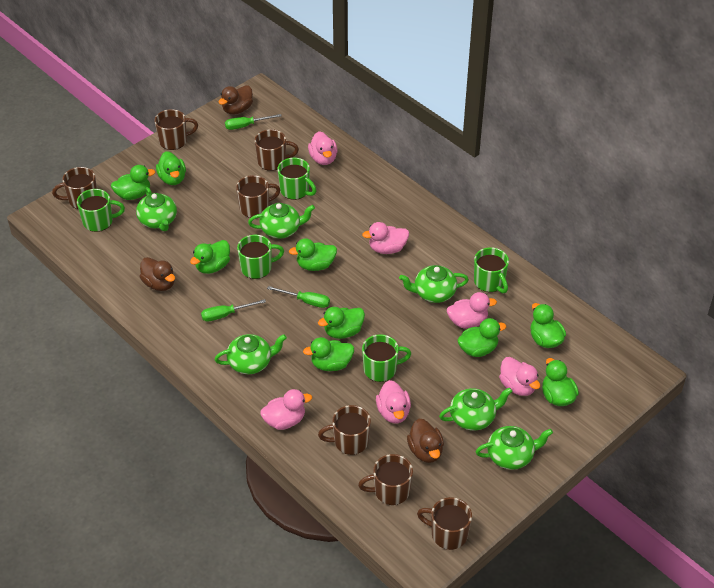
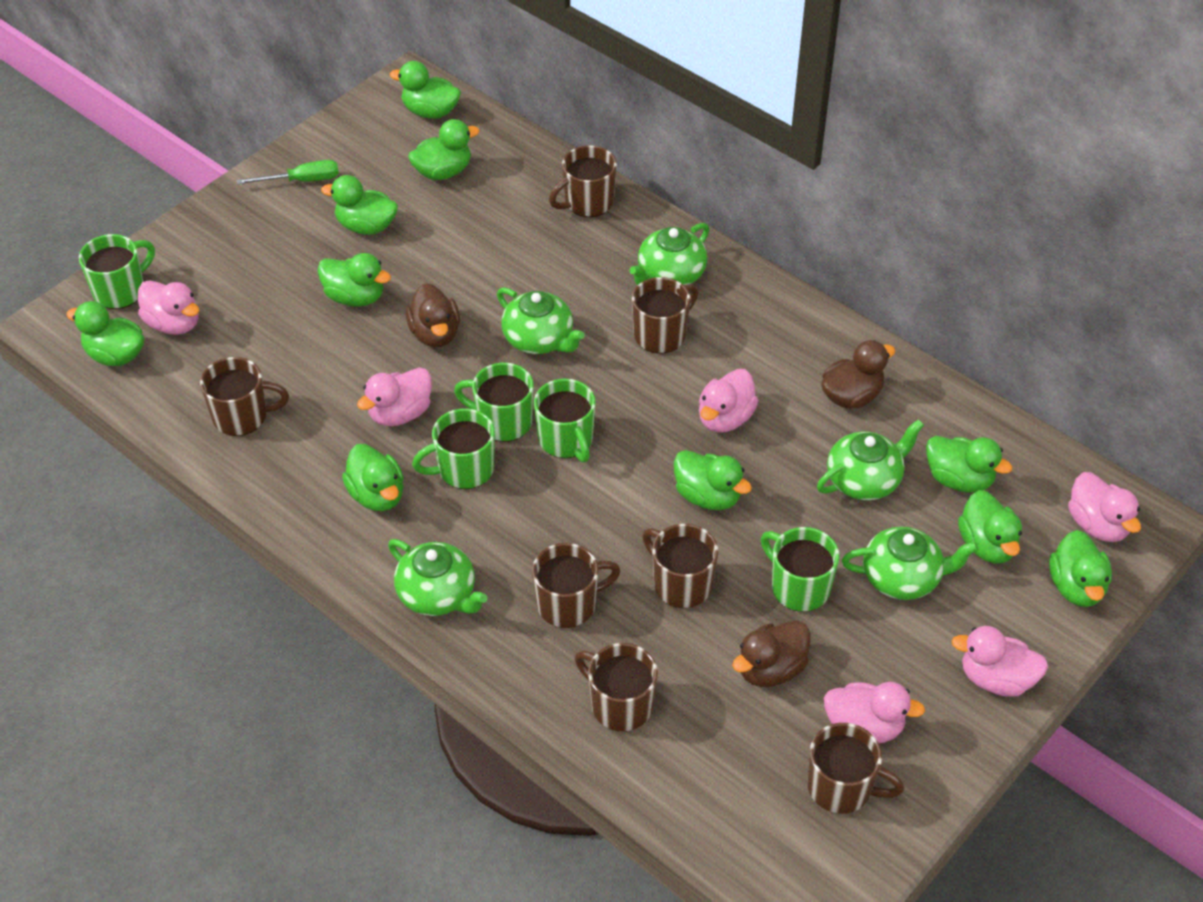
green duck: [111,165,155,200] [156,151,186,185] [190,240,230,274] [289,238,337,271] [303,337,354,371] [318,307,365,339] [457,318,506,357] [530,303,566,348] [542,358,579,406] = 9 -> [66,301,144,366] [317,253,391,307] [321,175,398,235] [342,444,404,511] [390,61,461,119] [408,119,480,180] [674,450,752,510] [926,436,1012,493] [958,490,1022,564] [1049,530,1112,607] = 10
green screwdriver: [201,299,266,321] [225,114,281,130] [267,286,330,308] = 3 -> [237,160,339,184] = 1
green teapot: [136,187,177,231] [215,334,287,374] [248,203,315,238] [399,265,469,303] [439,387,512,431] [476,426,553,470] = 6 -> [388,539,487,616] [497,287,585,354] [630,223,709,285] [817,419,924,500] [842,527,978,600] = 5

